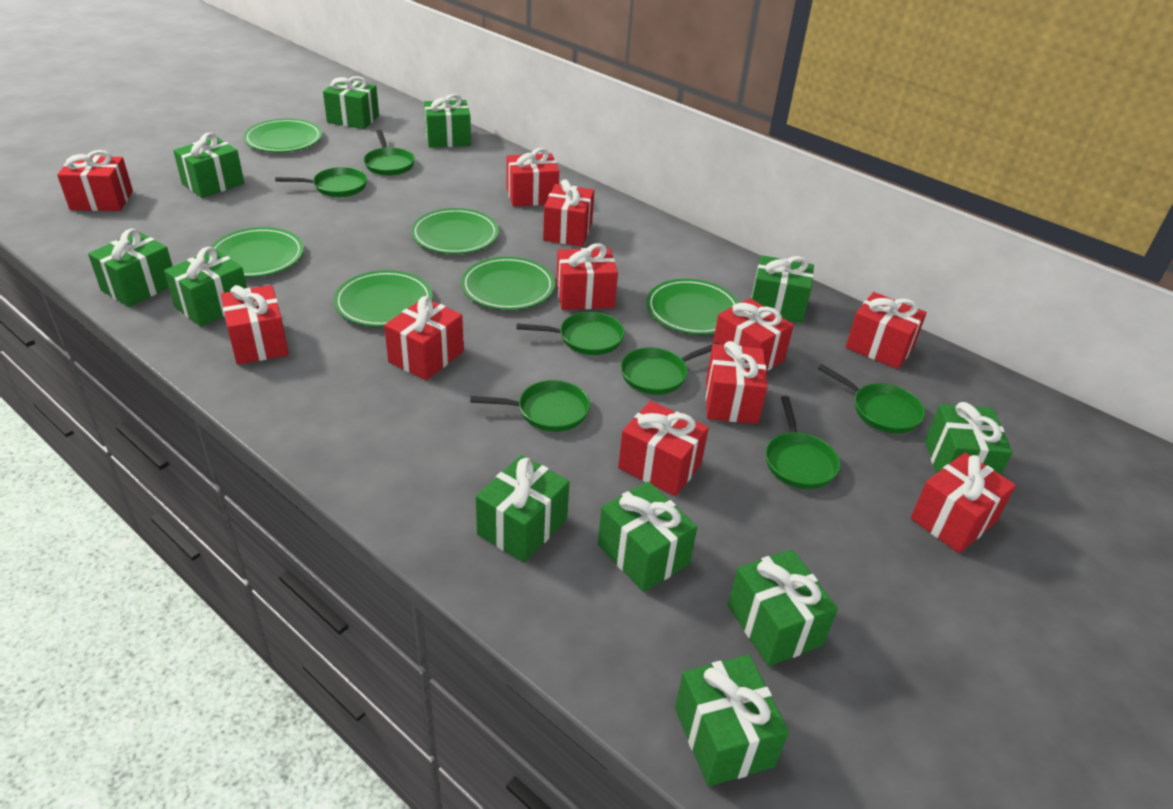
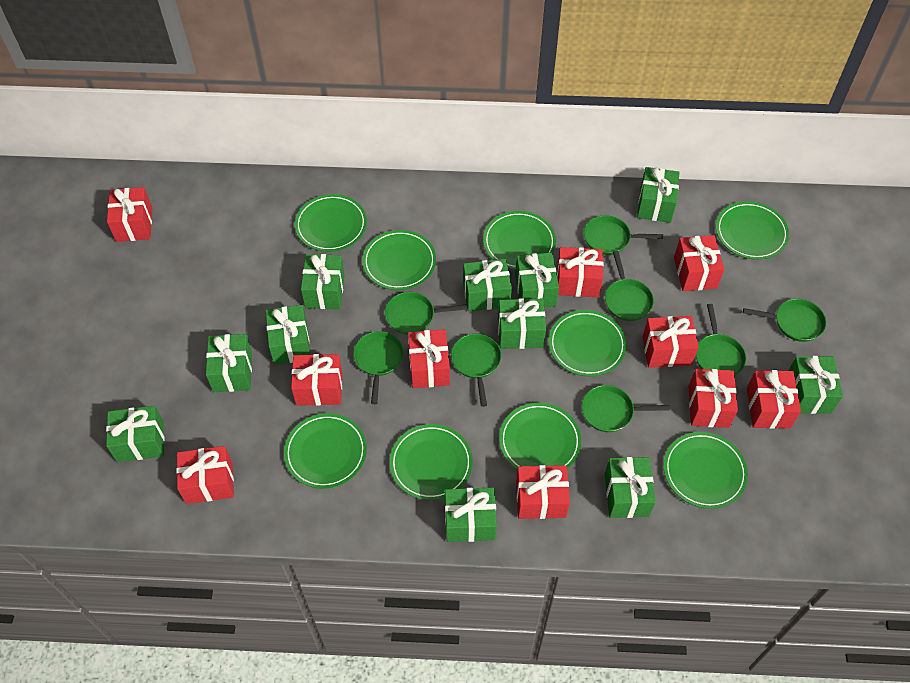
green pan: [275,167,367,197] [363,130,415,176] [470,380,590,432] [516,312,624,355] [621,342,720,395] [765,396,840,489] [818,364,925,433] = 7 -> [353,331,404,404] [385,292,467,335] [451,334,501,407] [582,385,670,432] [584,215,663,255] [605,251,654,321] [696,304,746,375] [743,299,826,342] = 8
green plate: [211,227,304,277] [243,119,322,152] [334,270,433,327] [411,208,499,254] [461,257,555,310] [646,279,739,335] = 6 -> [284,413,367,489] [295,194,367,252] [362,230,436,290] [390,424,473,500] [483,211,556,269] [499,403,581,470] [549,310,627,377] [664,432,748,509] [716,201,789,260] = 9
red gift: [57,150,133,211] [221,285,289,365] [384,296,464,381] [507,148,559,207] [543,179,594,247] [556,243,618,310] [618,401,709,496] [706,341,767,424] [713,298,794,371] [846,292,927,369] [910,452,1016,553] = 11 -> [107,187,152,242] [176,446,234,504] [291,354,342,406] [408,329,450,388] [516,465,570,519] [557,247,603,297] [643,316,699,368] [674,235,724,291] [688,369,738,428] [747,370,801,429] = 10

